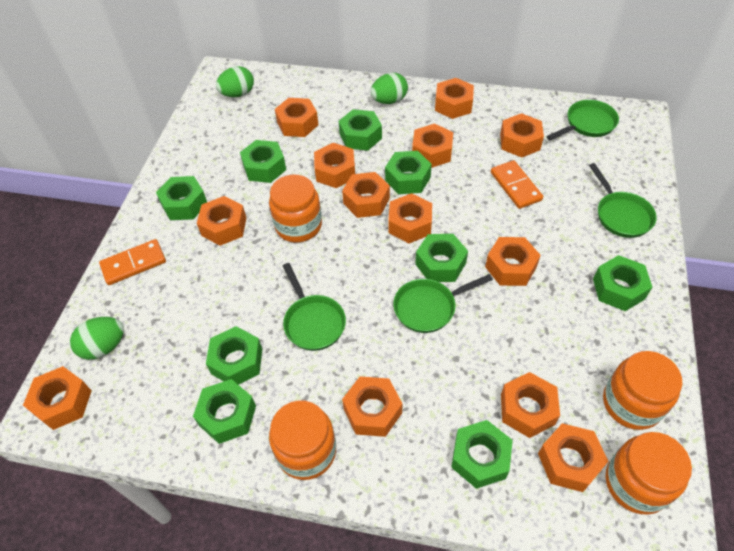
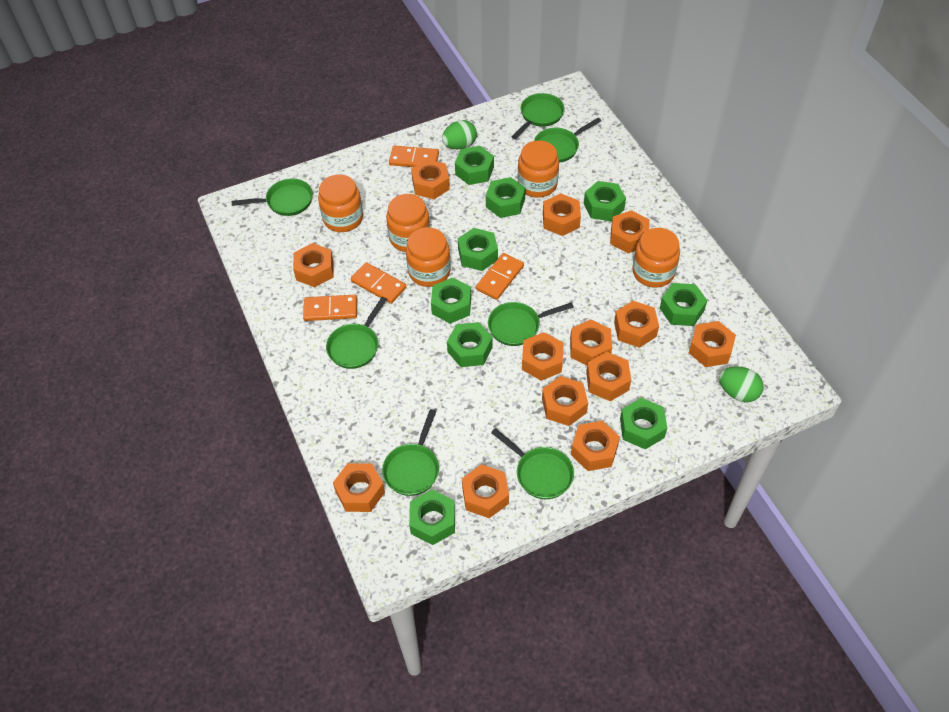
green egg: [70,317,124,360] [216,66,254,97] [371,73,408,104] = 3 -> [442,120,477,149] [719,366,764,402] = 2
green pan: [283,263,346,351] [393,274,493,333] [546,100,619,140] [589,163,657,238] = 4 -> [232,179,313,216] [326,297,387,369] [382,409,439,496] [488,302,574,346] [491,428,574,499] [511,93,565,139] [534,118,601,163] = 7
orange domino: [99,239,166,285] [491,160,543,209] = 2 -> [303,295,357,321] [351,262,406,304] [389,145,439,167] [476,253,524,300] = 4
orange jar: [269,175,322,242] [269,400,336,480] [603,351,682,430] [606,432,692,515] = 4 -> [318,174,363,232] [386,194,430,252] [406,227,451,287] [518,140,559,198] [632,228,680,288] = 5

